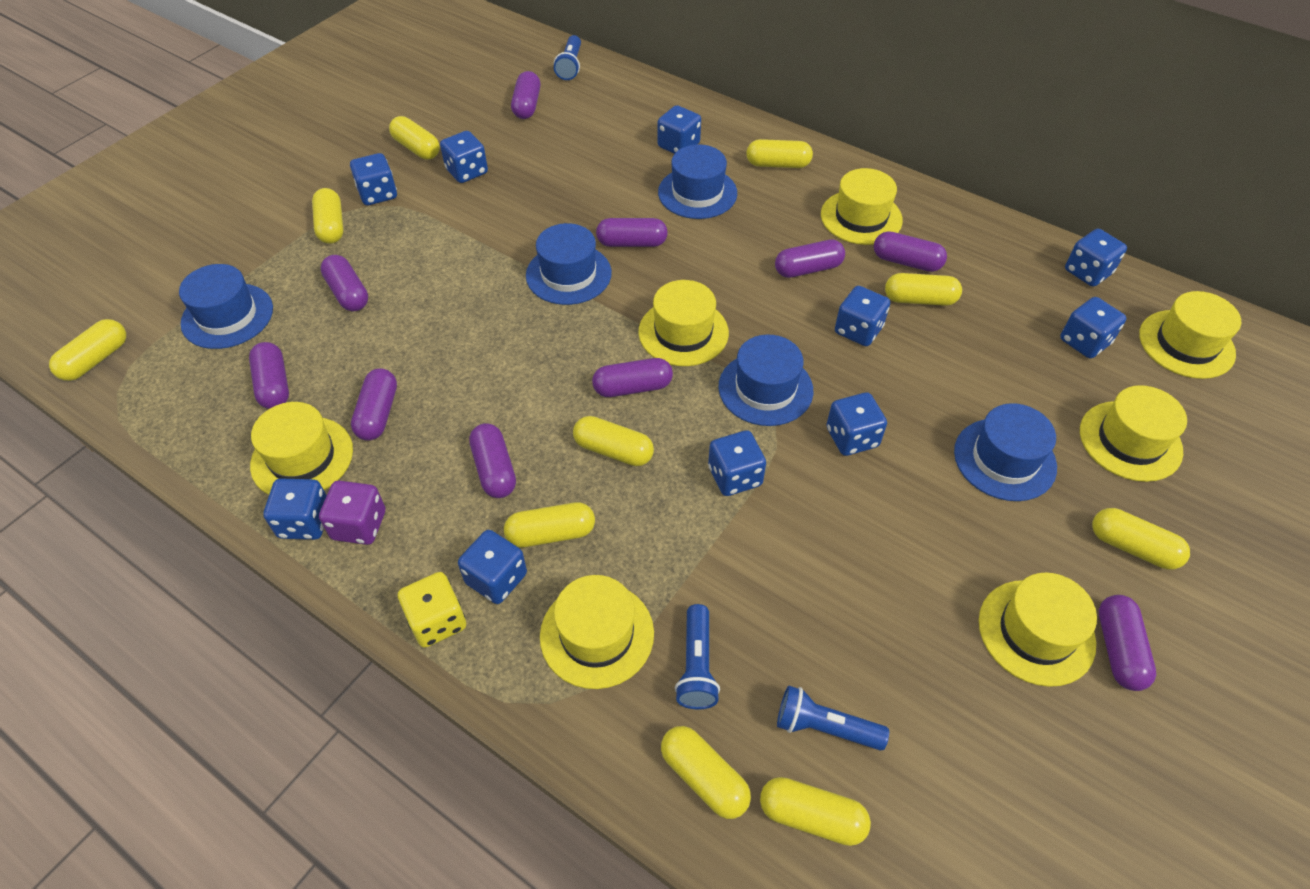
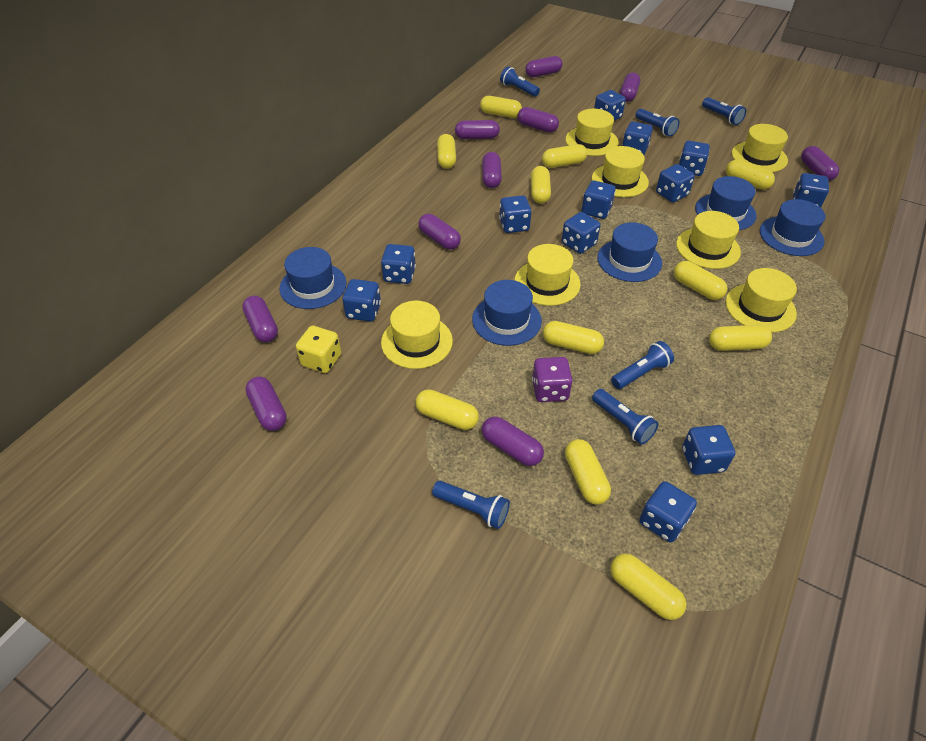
blue dice: [263,478,327,540] [350,153,397,205] [440,131,488,183] [458,530,527,604] [658,105,701,154] [708,430,766,496] [826,392,887,456] [835,286,890,346] [1060,297,1126,358] [1065,229,1127,287] = 10 -> [342,279,381,322] [381,244,416,284] [499,195,532,233] [562,212,601,254] [582,181,616,219] [594,90,626,121] [622,121,653,155] [639,481,697,542] [656,164,695,202] [679,141,710,176] [682,425,735,475] [793,173,829,208] = 12
blue flashlight: [554,35,581,80] [675,604,720,709] [777,685,889,751] = 3 -> [432,481,510,529] [500,66,540,97] [592,389,658,445] [611,341,674,389] [635,109,680,136] [702,97,746,125] = 6
yellow capsule: [49,319,126,381] [312,188,344,244] [389,116,440,159] [504,502,595,547] [573,416,654,466] [661,726,751,819] [746,139,813,168] [760,777,871,846] [885,273,962,306] [1092,508,1190,570] = 10 -> [415,389,479,430] [437,134,456,169] [480,96,522,118] [531,166,551,204] [542,144,587,168] [543,321,604,354] [565,439,611,505] [610,553,686,620] [674,261,727,300] [709,325,772,351] [726,160,775,190] = 11

